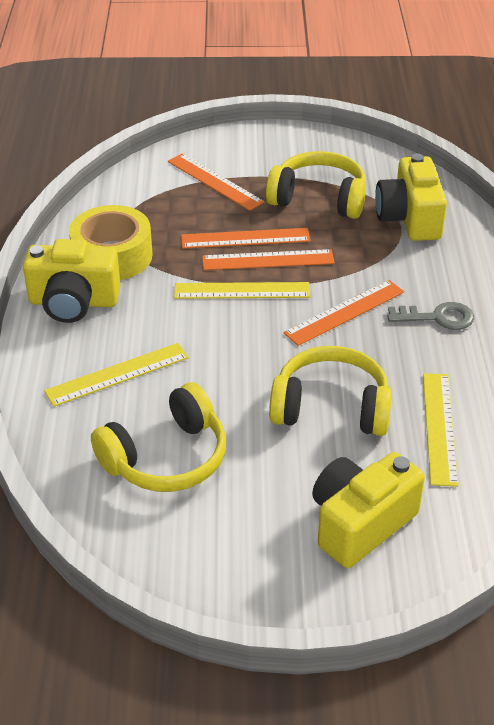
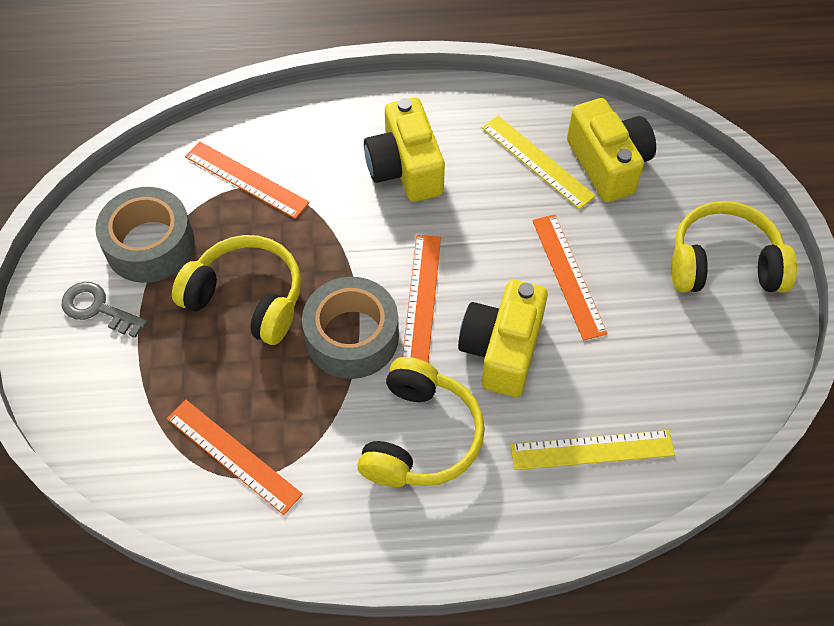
grey tape: none = 0 -> [95,187,195,283] [302,277,399,379] = 2
yellow ruler: [44,343,189,407] [174,282,310,299] [423,373,459,487] = 3 -> [482,116,596,209] [511,430,675,470] = 2
yellow tape: [69,205,153,280] = 1 -> none = 0

